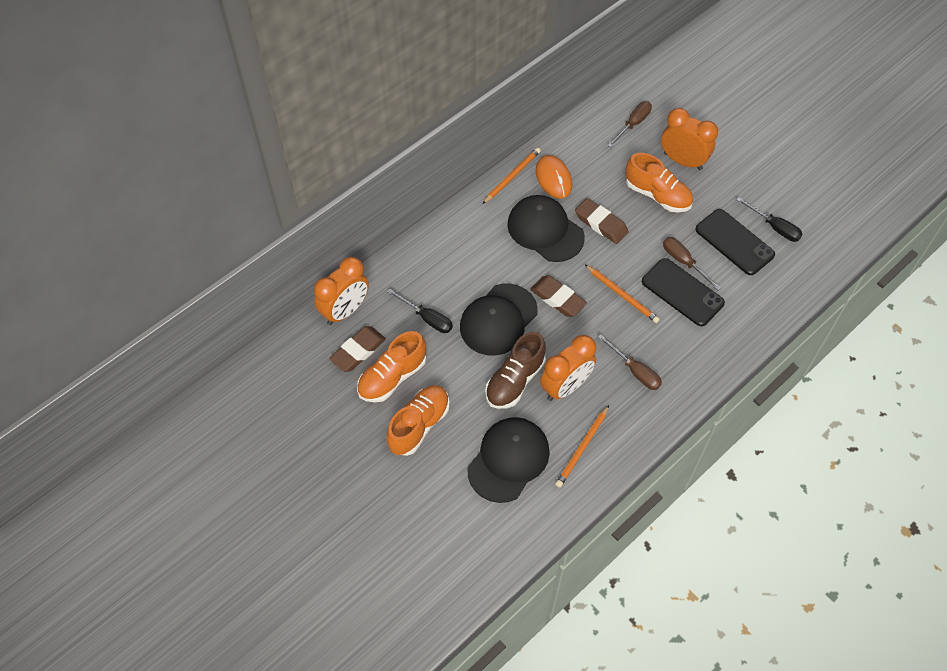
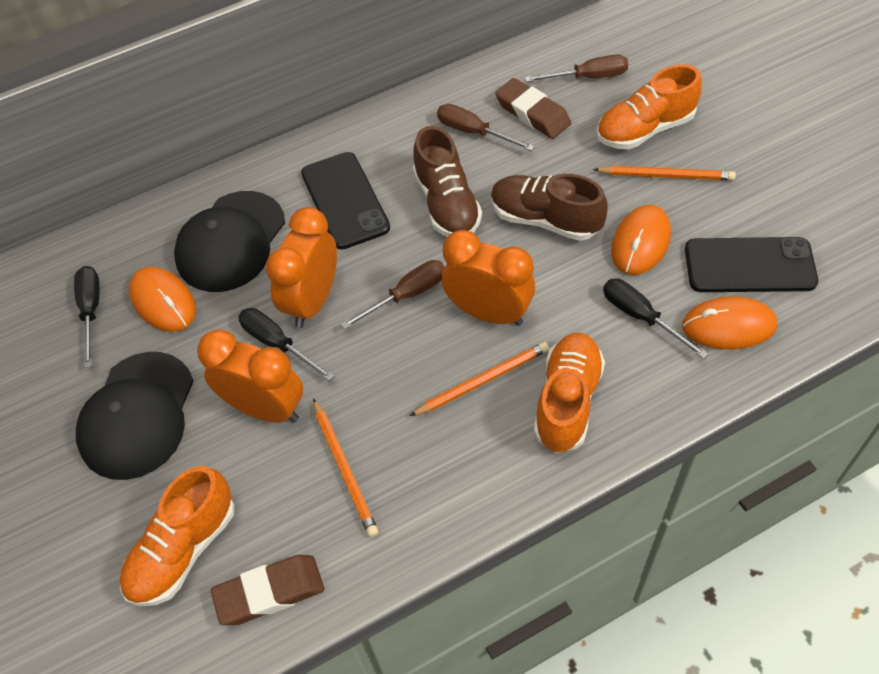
black cap: [460,284,538,355] [467,417,550,503] [507,195,585,262] = 3 -> [76,352,194,480] [174,191,285,292] = 2
black screwdriver: [387,288,453,333] [736,197,803,242] = 2 -> [74,266,100,368] [238,308,334,381] [603,278,708,359] = 3
brown eraser: [329,326,386,372] [530,275,587,317] [575,198,629,244] = 3 -> [211,555,324,625] [495,78,571,139] = 2
brown shoe: [485,331,546,409] = 1 -> [413,126,482,237] [491,174,608,241] = 2
orange mouse: [536,155,572,199] = 1 -> [129,267,196,332] [611,205,671,275] [682,297,777,349] = 3

